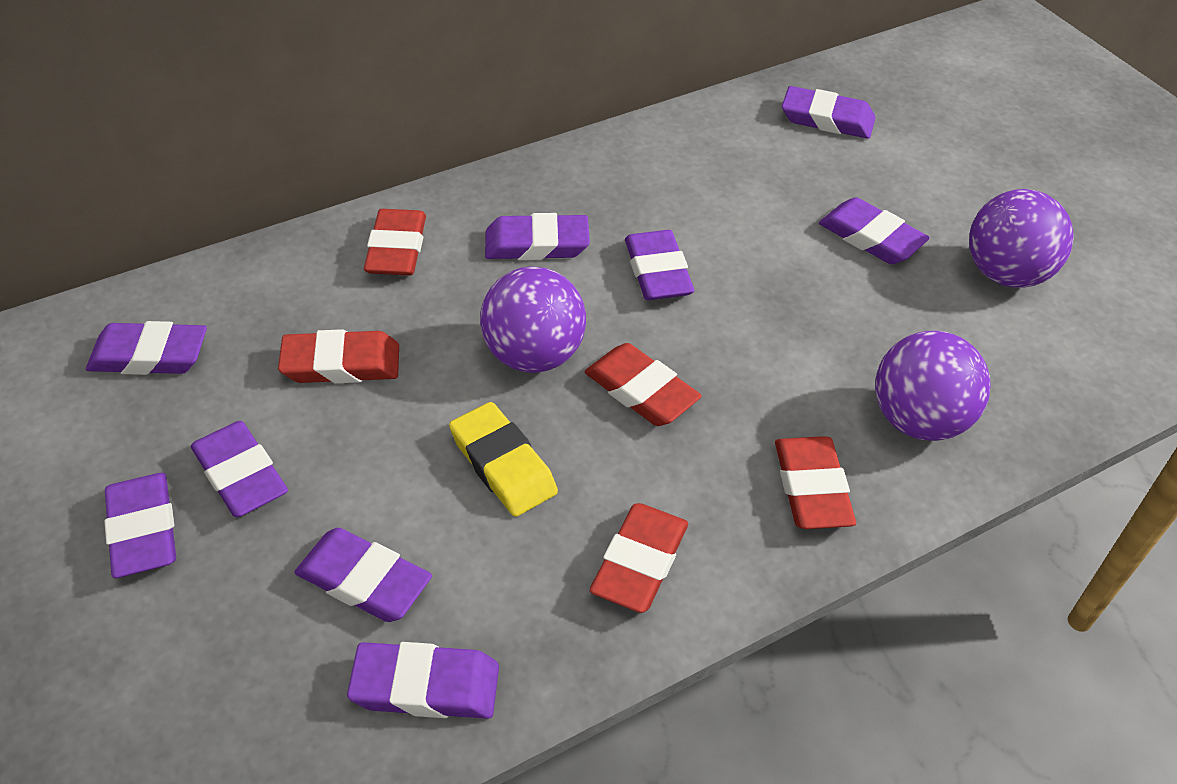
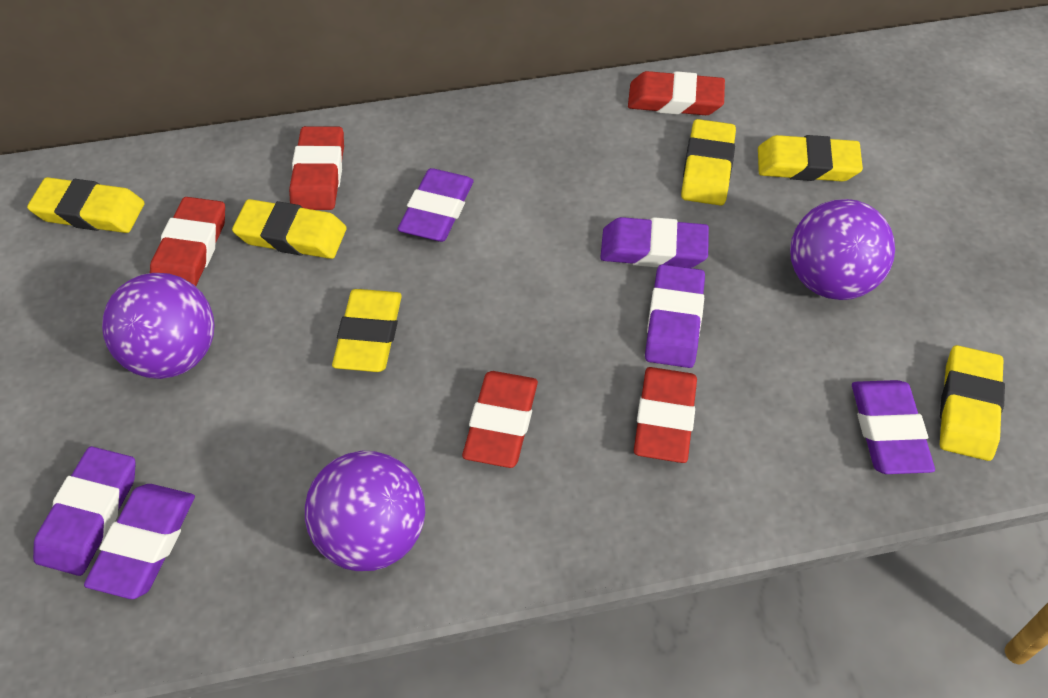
purple eraser: [86,321,207,375] [104,473,176,578] [191,421,288,517] [294,528,432,622] [347,642,499,719] [485,213,590,260] [625,230,694,300] [782,86,876,139] [819,197,930,264] = 9 -> [33,446,136,576] [84,484,195,599] [398,168,474,242] [600,217,709,268] [645,264,705,368] [852,380,935,474] = 6
yellow eraser: [449,402,558,517] = 1 -> [27,177,145,233] [232,199,347,259] [332,289,402,372] [681,119,736,206] [758,135,863,182] [940,345,1005,461] = 6

